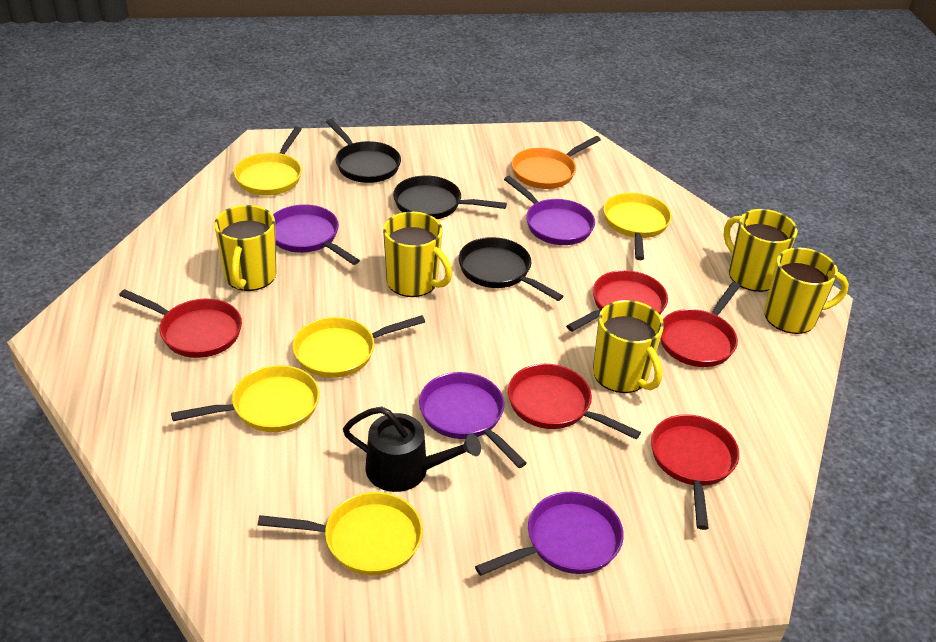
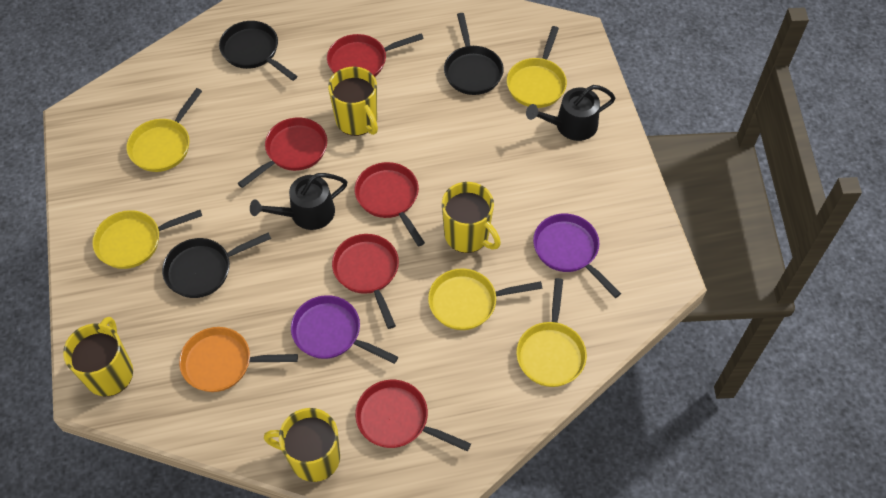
black watering can: [343,407,481,492] = 1 -> [250,173,347,230] [526,85,615,141] = 2
purple pan: [273,204,360,265] [419,372,527,468] [475,492,624,576] [504,176,595,245] = 4 -> [291,295,398,364] [533,214,621,298] = 2
yellow mug: [214,205,277,291] [383,212,452,297] [593,300,664,393] [723,209,798,292] [764,247,849,334] = 5 -> [63,317,133,396] [264,408,340,482] [328,67,378,136] [442,182,501,253] = 4

